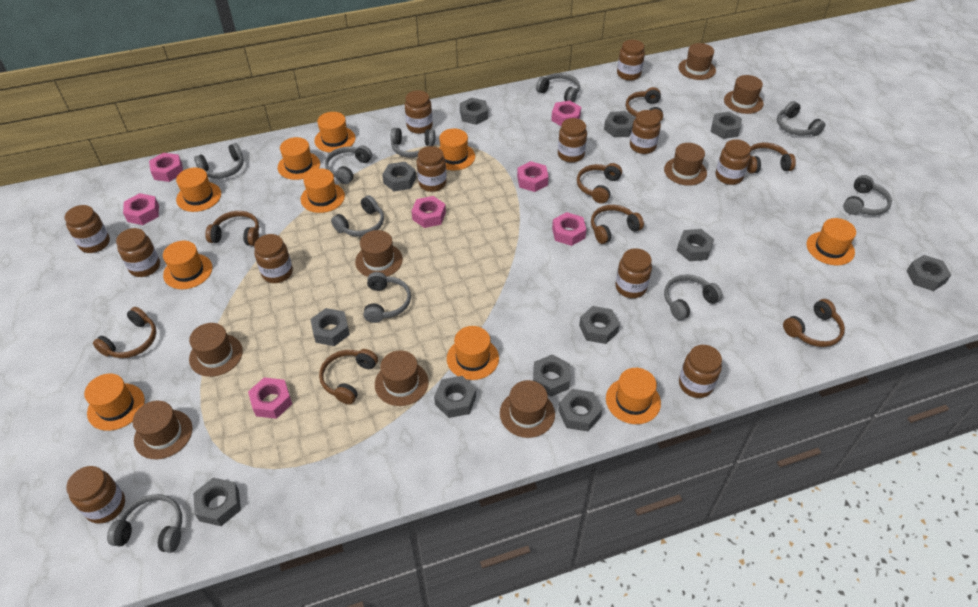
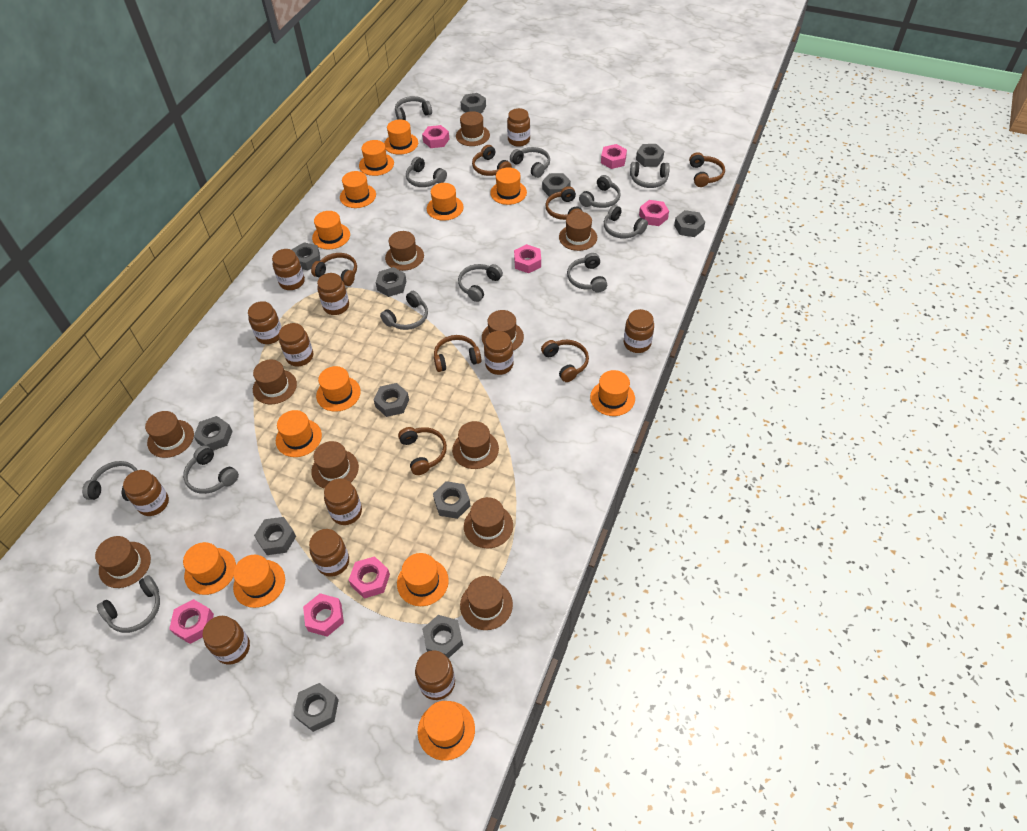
brown hat: [133,401,192,459] [189,323,243,377] [355,230,403,277] [375,350,429,406] [500,380,555,438] [664,143,707,186] [678,43,716,80] [724,75,764,114] = 8 -> [95,536,151,588] [145,411,194,458] [253,360,297,404] [311,441,359,489] [385,231,424,271] [452,421,499,469] [456,111,490,146] [460,576,513,630] [464,497,513,548] [482,310,524,351] [559,211,597,251] = 11
brown headphones: [93,307,156,358] [205,211,259,246] [319,349,378,405] [577,163,622,203] [591,205,644,244] [626,87,663,122] [747,143,796,174] [783,299,845,347] = 8 -> [311,253,357,286] [398,427,447,475] [434,335,481,372] [472,145,512,176] [541,340,589,382] [545,186,583,220] [689,152,725,187] = 7
grey headphones: [107,494,182,553] [194,143,244,179] [325,145,372,184] [331,195,384,237] [363,272,411,323] [391,128,436,158] [536,73,580,102] [664,274,723,320] [777,101,825,136] [843,175,892,215] = 10 -> [82,461,137,501] [97,575,160,633] [183,445,239,494] [380,291,428,330] [395,96,432,120] [406,157,447,187] [458,264,503,302] [510,147,550,178] [567,253,607,293] [579,175,621,208] [604,205,648,238] [630,162,670,188] = 12
orange hat: [84,374,145,431] [163,241,213,289] [176,168,221,212] [278,137,320,180] [301,168,345,213] [314,112,356,153] [439,128,475,170] [447,326,499,380] [606,368,661,424] [806,218,856,265] = 10 -> [183,542,236,595] [233,555,285,608] [276,410,322,457] [312,211,350,249] [316,366,361,412] [340,171,376,208] [359,140,394,176] [384,119,418,155] [397,553,449,606] [418,701,475,760] [427,183,464,221] [490,167,527,205] [590,370,635,416] = 13

